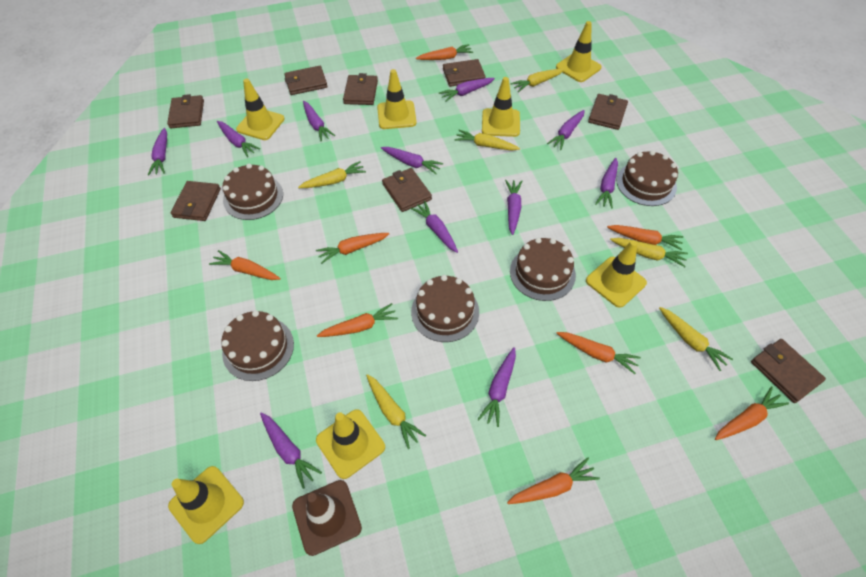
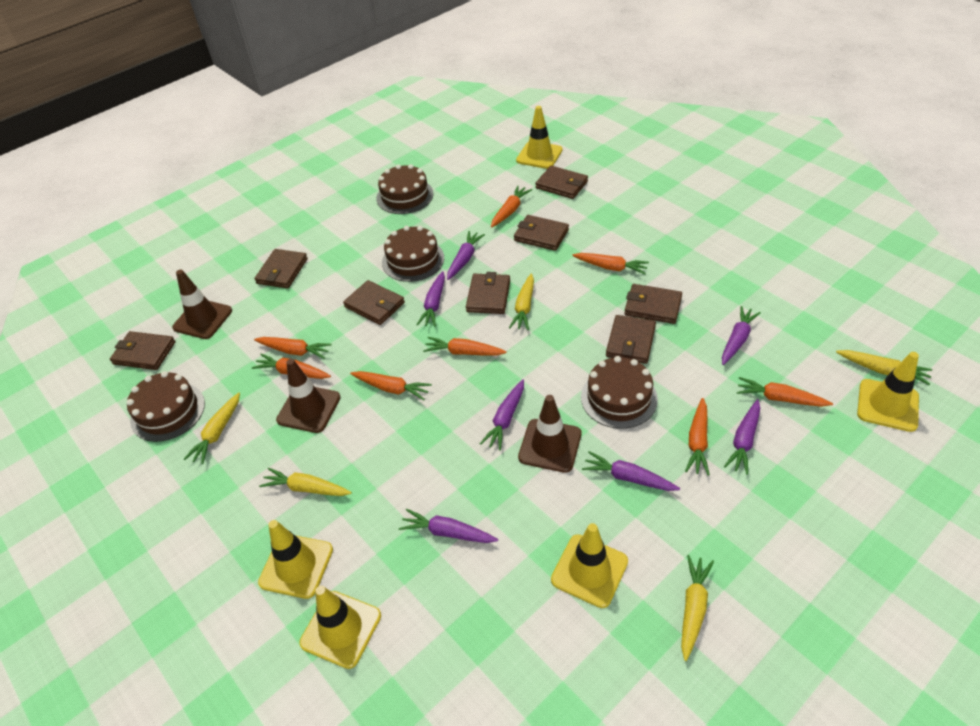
brown cake: [221,310,294,381] [222,164,283,220] [411,275,479,342] [510,238,576,301] [617,150,678,206] = 5 -> [126,371,205,442] [377,164,434,214] [382,226,444,282] [581,356,658,429] = 4
brown traffic cone: [292,480,362,556] = 1 -> [172,270,232,339] [276,359,341,433] [518,395,581,473] = 3
purple carrot: [148,128,167,175] [217,121,260,157] [260,412,322,489] [303,101,335,141] [381,147,443,174] [411,201,458,253] [439,78,495,102] [478,347,516,427] [505,180,522,235] [547,110,585,150] [595,158,618,209] = 11 -> [399,509,498,543] [417,271,445,327] [447,231,485,280] [480,379,524,450] [582,451,680,491] [722,306,761,365] [724,399,760,475] = 7
yellow carrot: [298,161,366,188] [366,374,426,449] [454,130,520,151] [510,69,565,92] [610,238,688,267] [659,307,733,371] = 6 -> [184,393,240,464] [259,468,352,496] [509,274,534,330] [681,555,714,661] [836,350,932,385] = 5
yellow traffic cone: [168,466,244,544] [236,79,285,140] [316,409,385,479] [377,69,416,129] [482,77,520,137] [556,21,602,82] [586,240,647,308] = 7 -> [258,520,333,599] [300,586,381,669] [516,106,563,169] [551,523,628,608] [857,352,919,432] = 5

